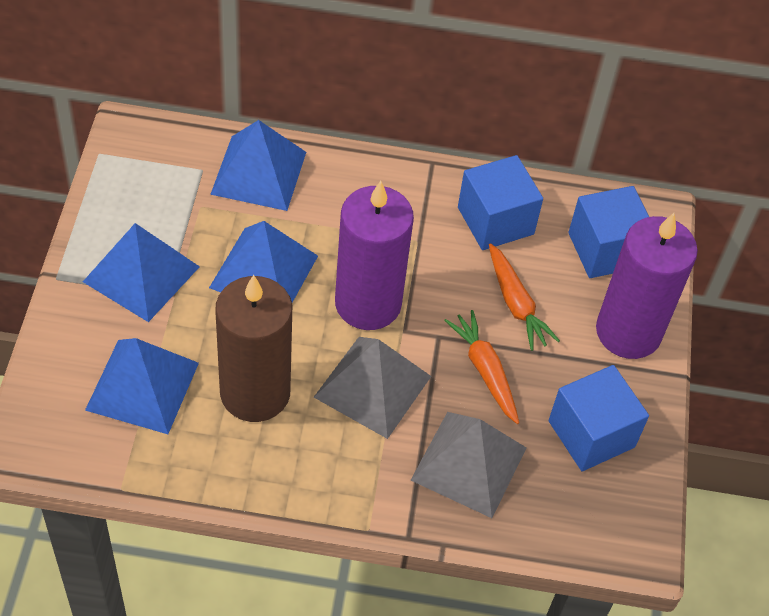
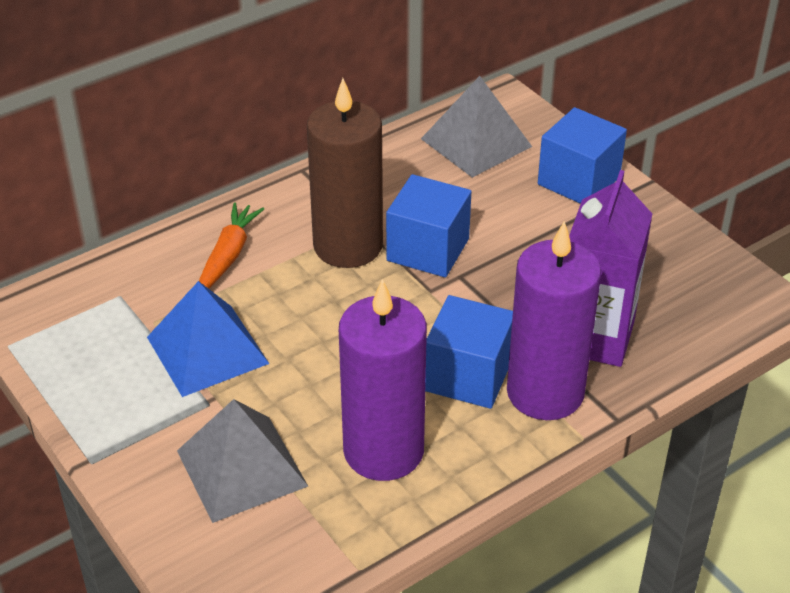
blue pyramid: [83,223,200,322] [85,338,199,434] [209,221,318,303] [210,120,306,211] = 4 -> [147,281,270,397] = 1
orange carrot: [444,310,519,424] [489,243,560,351] = 2 -> [199,202,264,289] = 1
purple carton: none = 0 -> [569,170,652,367] = 1

